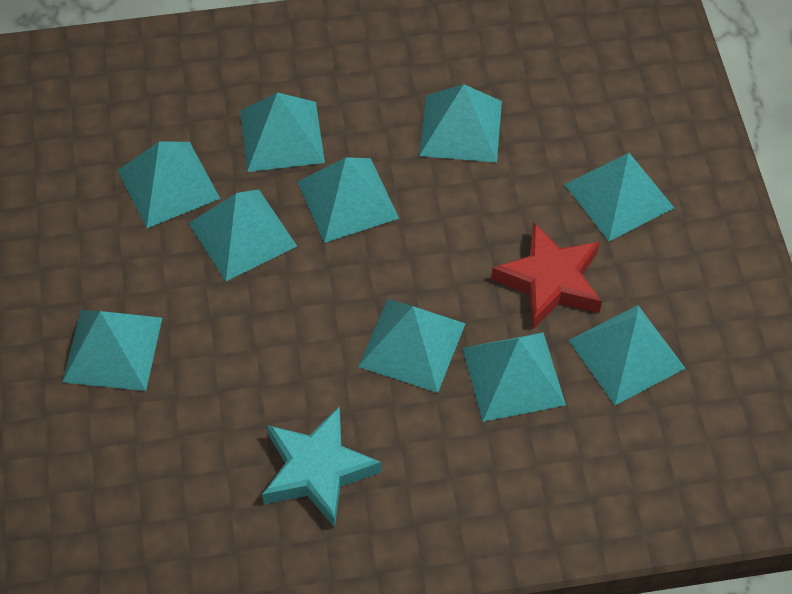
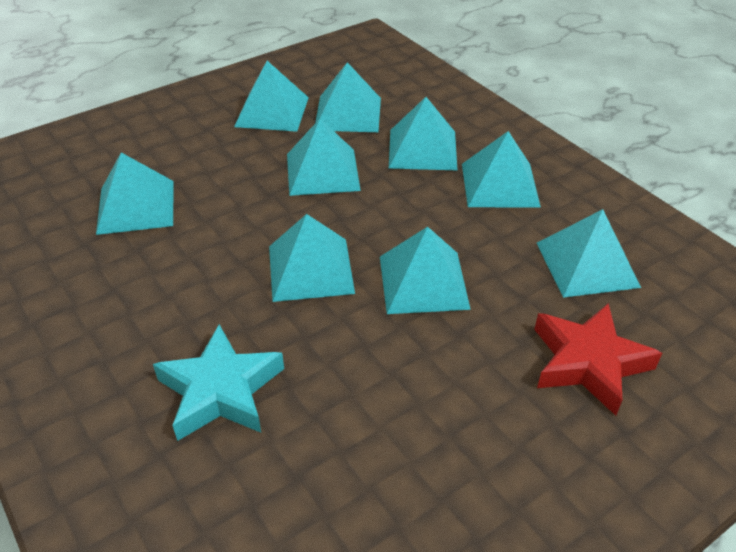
turquoise pyramid: [62,310,162,391] [117,141,220,228] [189,189,297,281] [240,92,325,172] [297,157,399,243] [358,299,466,393] [419,84,502,163] [462,332,566,422] [564,153,674,241] [568,305,686,405] = 10 -> [96,153,174,235] [234,61,309,132] [269,214,355,302] [287,119,361,196] [315,62,381,132] [380,227,471,314] [389,97,457,170] [462,131,541,208] [537,209,641,298] = 9

